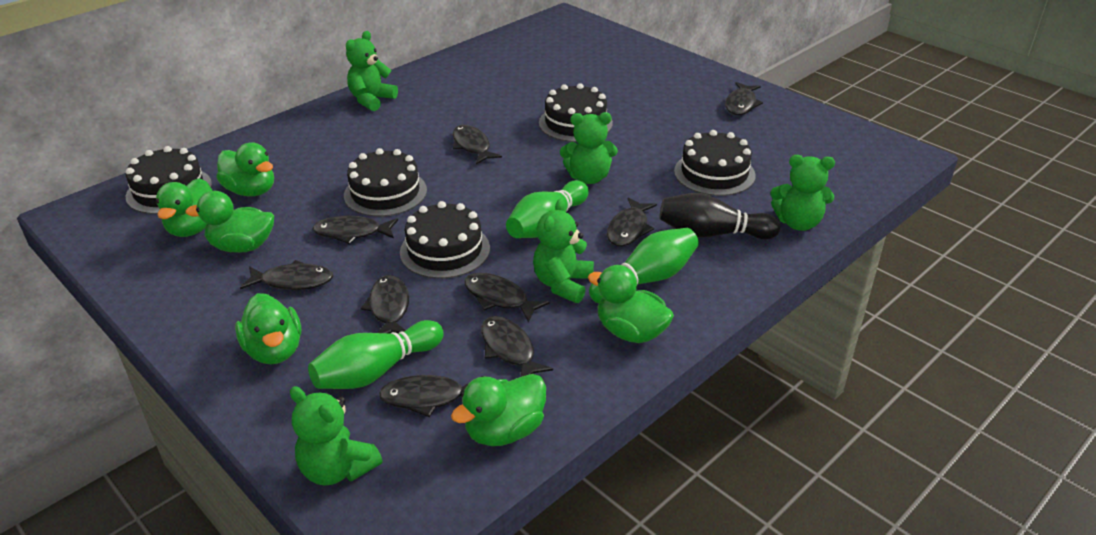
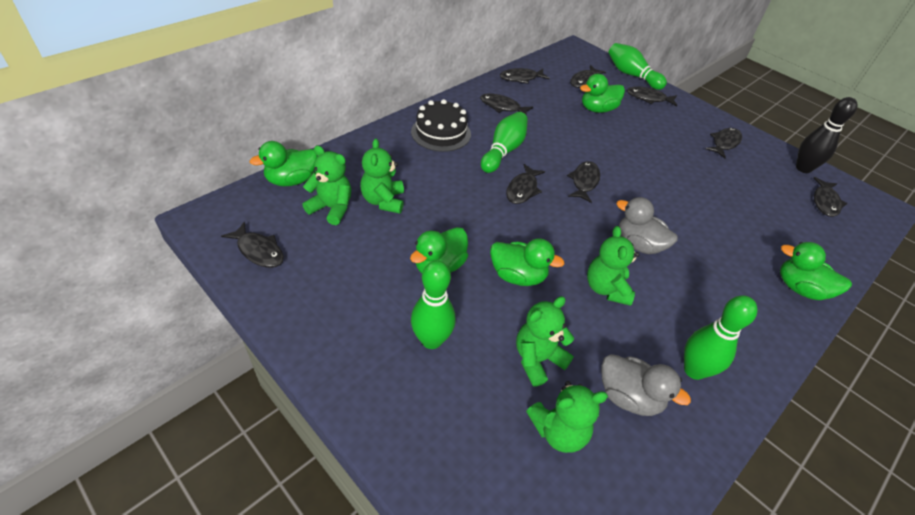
black cake: [126,146,212,214] [344,148,427,217] [400,201,490,279] [539,83,613,142] [674,130,756,196] = 5 -> [411,99,471,152] = 1
green bowling pin: [308,320,444,389] [506,180,589,238] [589,228,699,303] = 3 -> [411,260,456,349] [481,112,528,173] [608,43,667,90] [684,295,757,380] = 4
green duck: [156,178,213,237] [186,191,274,253] [216,142,274,196] [235,293,301,365] [451,374,546,446] [588,265,674,343] = 6 -> [250,141,318,186] [410,227,468,273] [490,239,564,286] [580,74,625,113] [780,242,852,300] = 5
grey duck: none = 0 -> [601,354,691,416] [616,197,678,254] = 2

